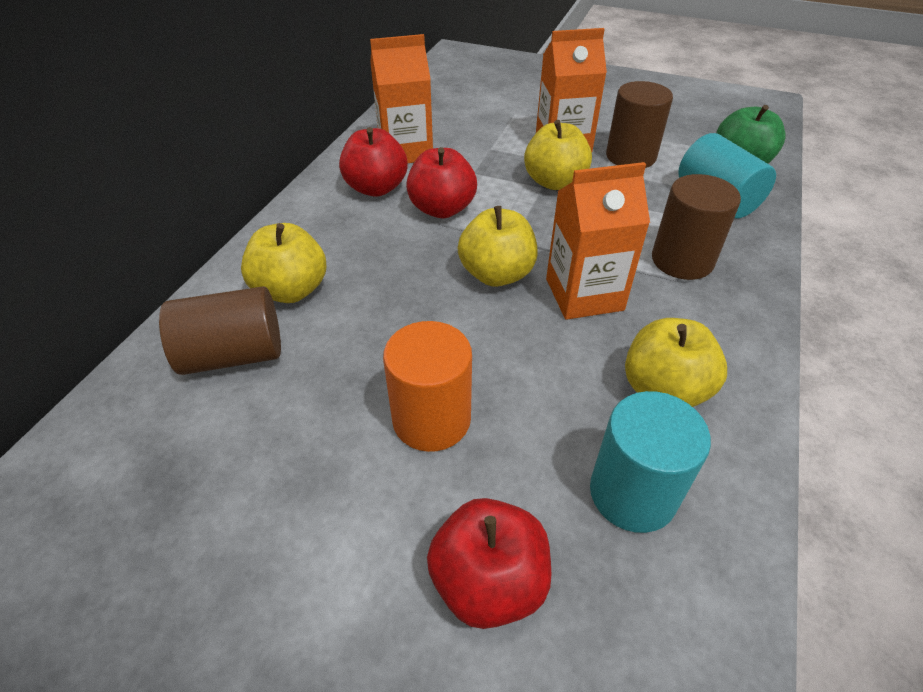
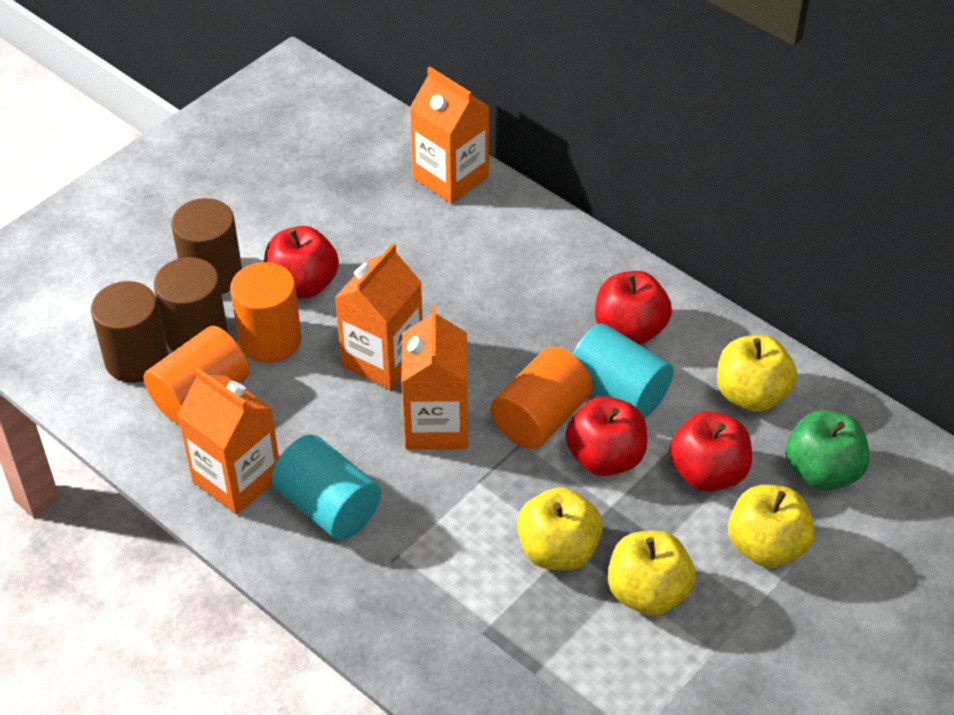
orange carton: [370,34,433,163] [536,28,607,152] [546,162,650,320] = 3 -> [177,368,279,514] [335,243,422,390] [401,306,468,450] [410,67,490,203] = 4
orange cylinder: [383,321,472,452] = 1 -> [144,326,250,425] [230,262,301,363] [491,347,593,449] = 3
red apple: [339,127,407,197] [406,147,477,218] [427,498,552,629] = 3 -> [264,226,339,299] [565,396,647,476] [595,271,672,345] [669,411,752,492] = 4

